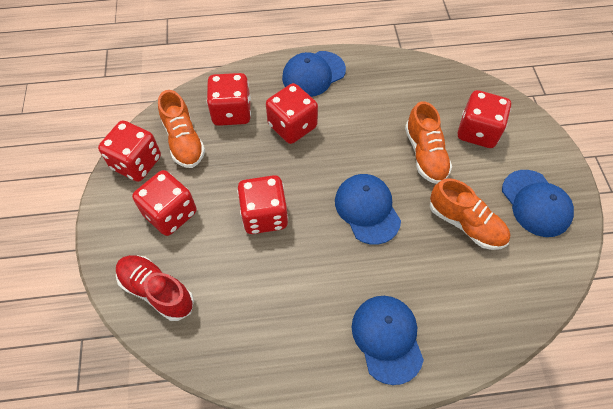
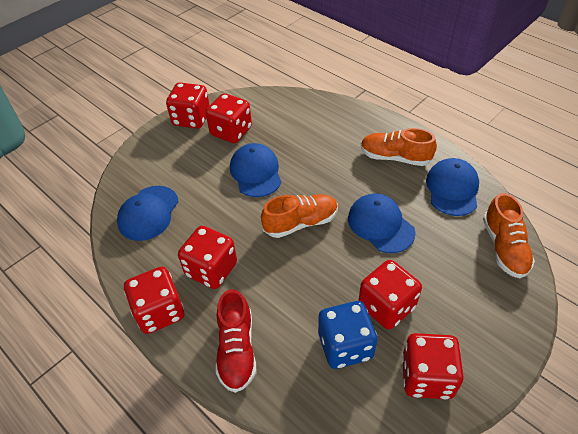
blue dice: none = 0 -> [318,301,377,369] = 1

